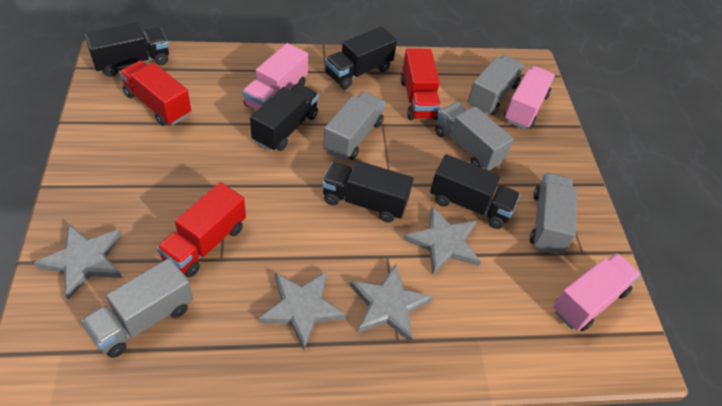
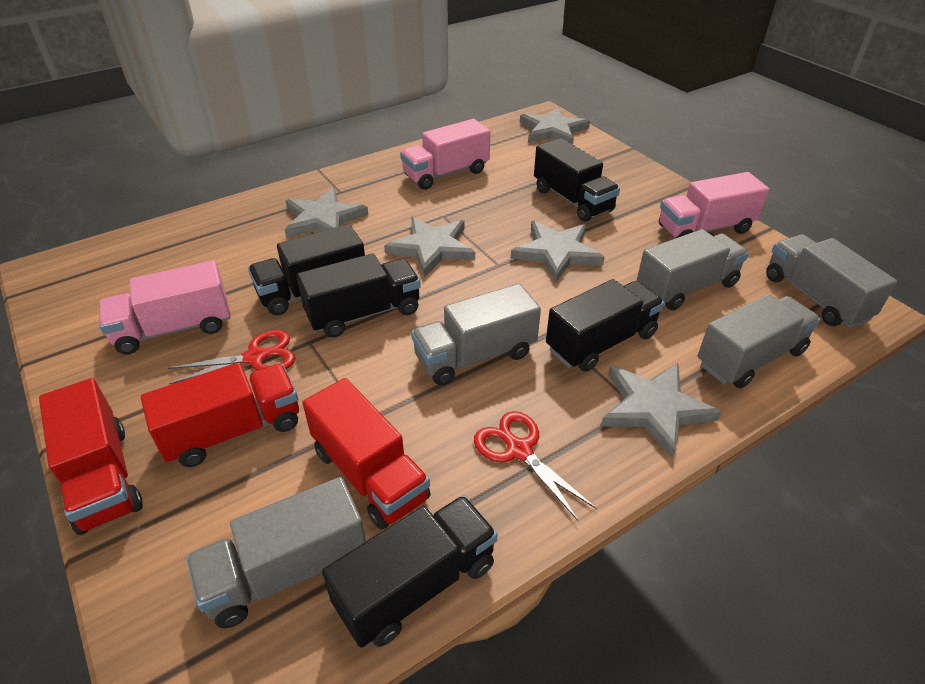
grey star: [34,224,122,300] [258,271,347,350] [350,264,433,343] [403,207,481,275] = 4 -> [285,188,368,238] [384,217,475,277] [511,221,605,282] [520,107,590,145] [601,363,722,458] = 5
red scissors: none = 0 -> [168,330,295,385] [474,411,596,521] = 2

